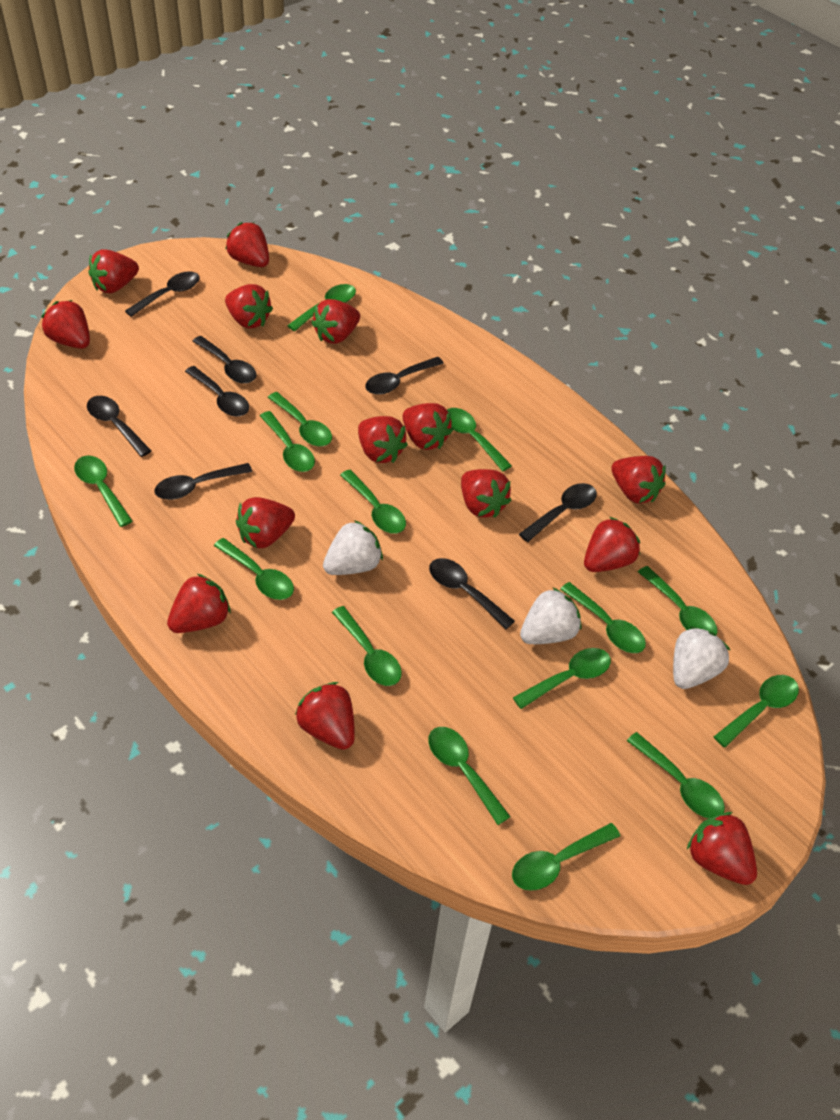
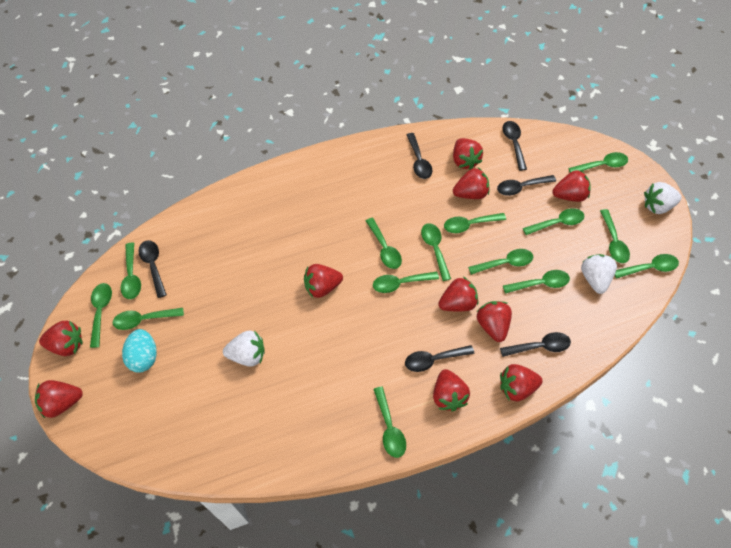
black spoon: [87,396,152,457] [125,271,200,317] [154,463,252,500] [185,366,249,417] [192,336,257,384] [365,357,444,395] [429,558,515,629] [519,483,597,542] = 8 -> [138,240,167,298] [405,345,474,372] [407,133,432,179] [497,175,556,196] [500,332,571,357] [502,121,527,171] = 6
green spoon: [74,456,132,527] [214,538,294,600] [260,411,315,472] [268,392,332,446] [287,284,356,331] [332,606,402,686] [340,470,406,534] [428,727,511,825] [447,408,512,471] [512,823,620,891] [513,648,611,709] [560,582,646,653] [627,732,725,818] [638,566,718,635] [714,675,799,747] = 15 -> [90,283,112,348] [113,308,184,330] [120,243,141,299] [366,218,402,269] [373,271,439,293] [373,387,406,458] [421,223,451,281] [444,213,506,233] [468,249,533,275] [503,270,570,294] [523,208,584,235] [568,152,628,173] [600,209,630,263] [615,254,679,279] = 14
red strawberry: [41,300,90,349] [88,249,139,293] [167,574,231,633] [225,222,269,267] [225,284,273,328] [236,497,295,548] [295,682,355,750] [312,299,360,344] [358,416,408,463] [402,403,453,450] [461,469,511,518] [584,517,640,572] [611,456,666,504] [687,812,757,885] = 14 -> [35,380,83,418] [39,321,83,356] [304,264,343,298] [433,369,470,411] [438,277,478,312] [453,138,483,170] [453,168,489,199] [477,301,512,342] [500,364,543,401] [552,170,591,202] = 10
turquoise egg: none = 0 -> [122,329,157,373] = 1

